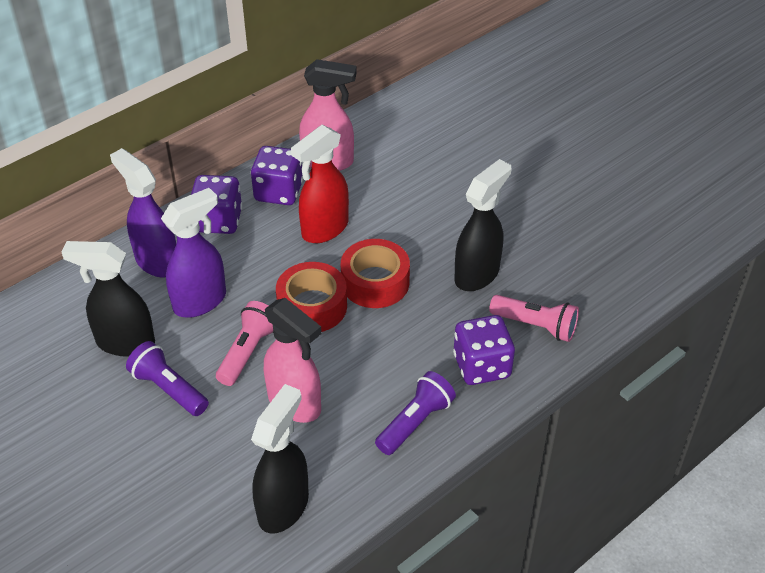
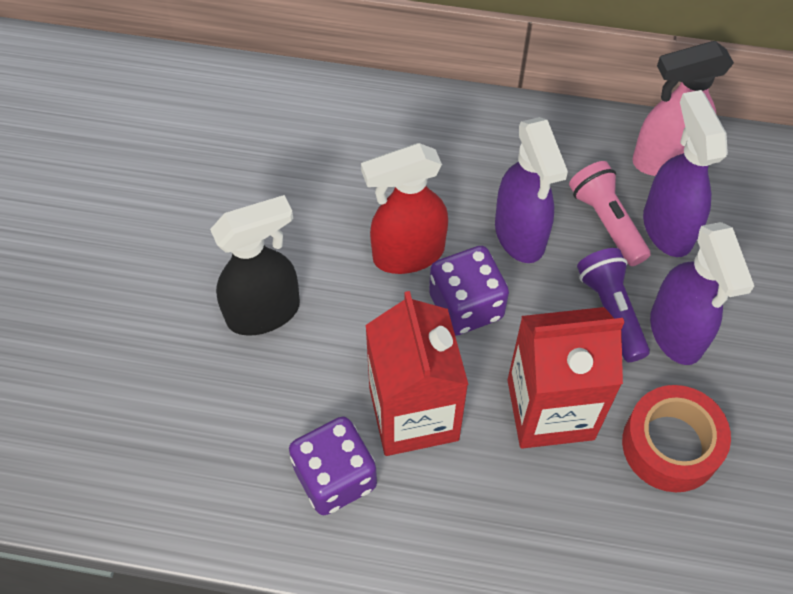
black spray bottle: [62,241,155,357] [251,384,309,533] [454,159,511,291] = 3 -> [210,195,300,336] = 1
pink flashlight: [216,301,274,386] [489,295,579,342] = 2 -> [569,161,651,266] = 1
pink spray bottle: [264,298,322,423] [299,59,357,171] = 2 -> [632,41,734,176] = 1
purple dice: [191,175,242,234] [251,146,303,205] [453,315,515,385] = 3 -> [289,416,377,515] [429,246,509,336] = 2
purple flashlight: [126,341,209,416] [375,371,456,455] = 2 -> [577,248,650,362] = 1
purple spray bottle: [110,148,176,277] [161,188,226,318] = 2 -> [495,117,568,263] [643,90,728,257] [650,222,754,365] = 3
red carton: none = 0 -> [365,291,469,456] [507,307,624,449] = 2
red tape: [276,262,347,332] [341,239,410,308] = 2 -> [622,385,731,492] = 1

